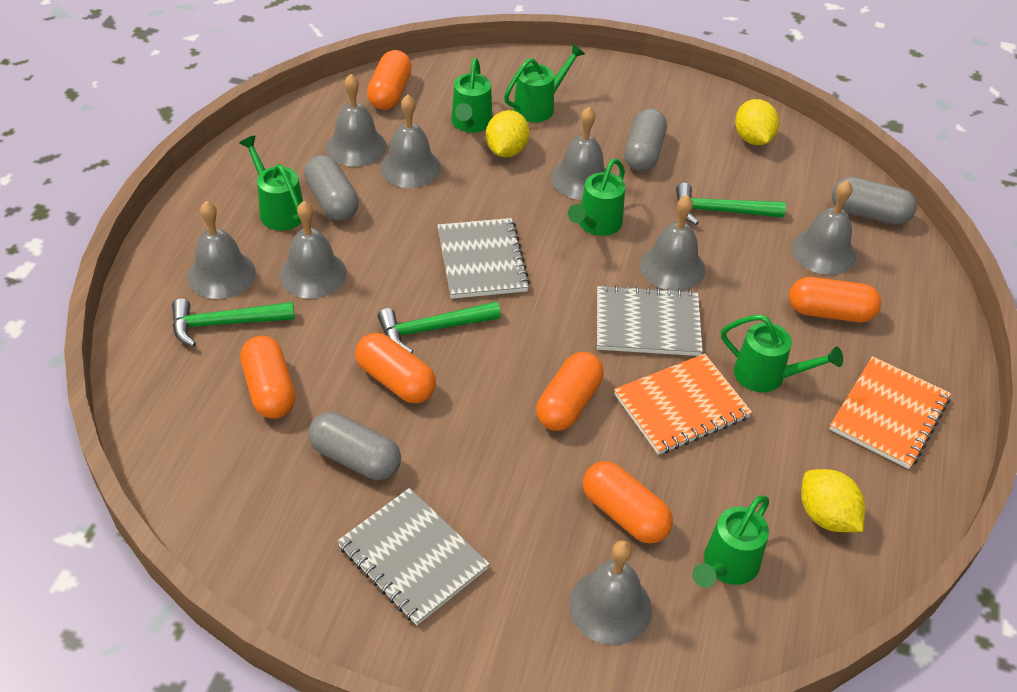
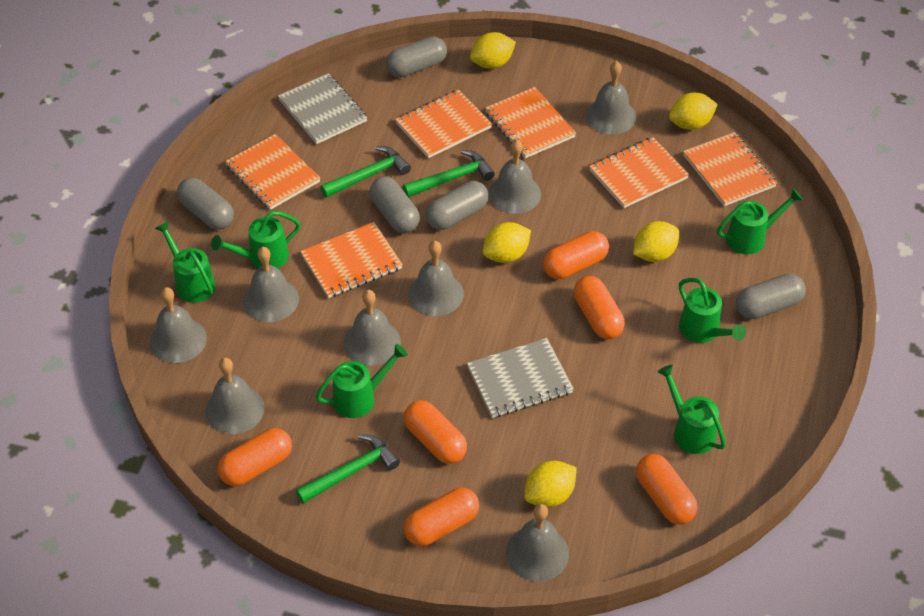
grey capsule: [304,155,359,221] [308,412,401,480] [624,108,667,171] [832,177,917,225] = 4 -> [177,178,234,230] [369,176,420,233] [386,37,447,78] [426,181,489,230] [736,274,806,319] = 5
grey notebook: [337,488,489,625] [437,218,530,299] [597,285,703,356] = 3 -> [278,73,367,144] [467,338,574,418] = 2
orange notebook: [614,354,752,455] [829,356,951,469] = 2 -> [225,134,320,210] [300,222,403,298] [395,89,492,158] [485,87,576,158] [589,137,689,208] [683,132,777,206] = 6
yellow lemon: [486,110,529,157] [735,99,779,145] [801,469,865,532] = 3 -> [470,32,516,69] [483,222,531,263] [524,461,577,507] [633,221,679,262] [669,93,718,130] = 5

